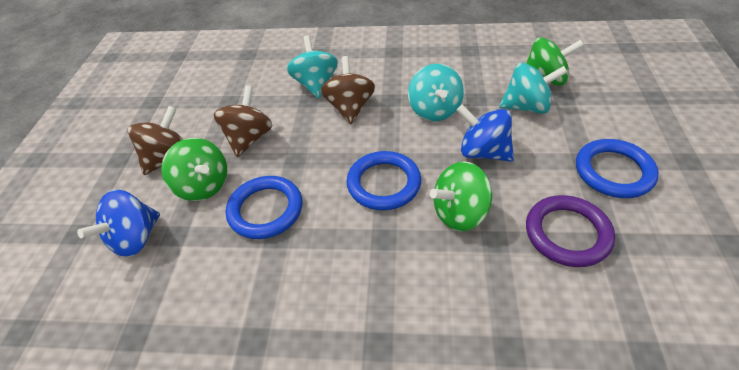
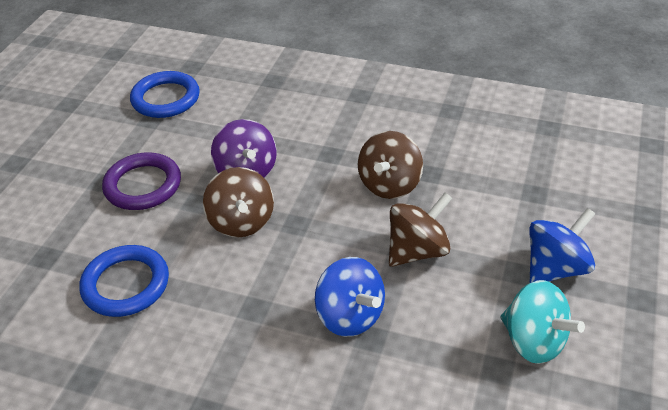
blue ring: [226,176,303,239] [347,151,421,210] [576,139,659,198] = 3 -> [79,245,169,317] [130,71,200,118] = 2
green spinning top: [161,138,227,201] [430,161,492,231] [526,37,584,86] = 3 -> none = 0
purple spinning top: none = 0 -> [211,119,277,178] = 1
turquoise spinning top: [287,35,338,99] [408,64,464,121] [499,63,568,114] = 3 -> [501,280,585,364] = 1

